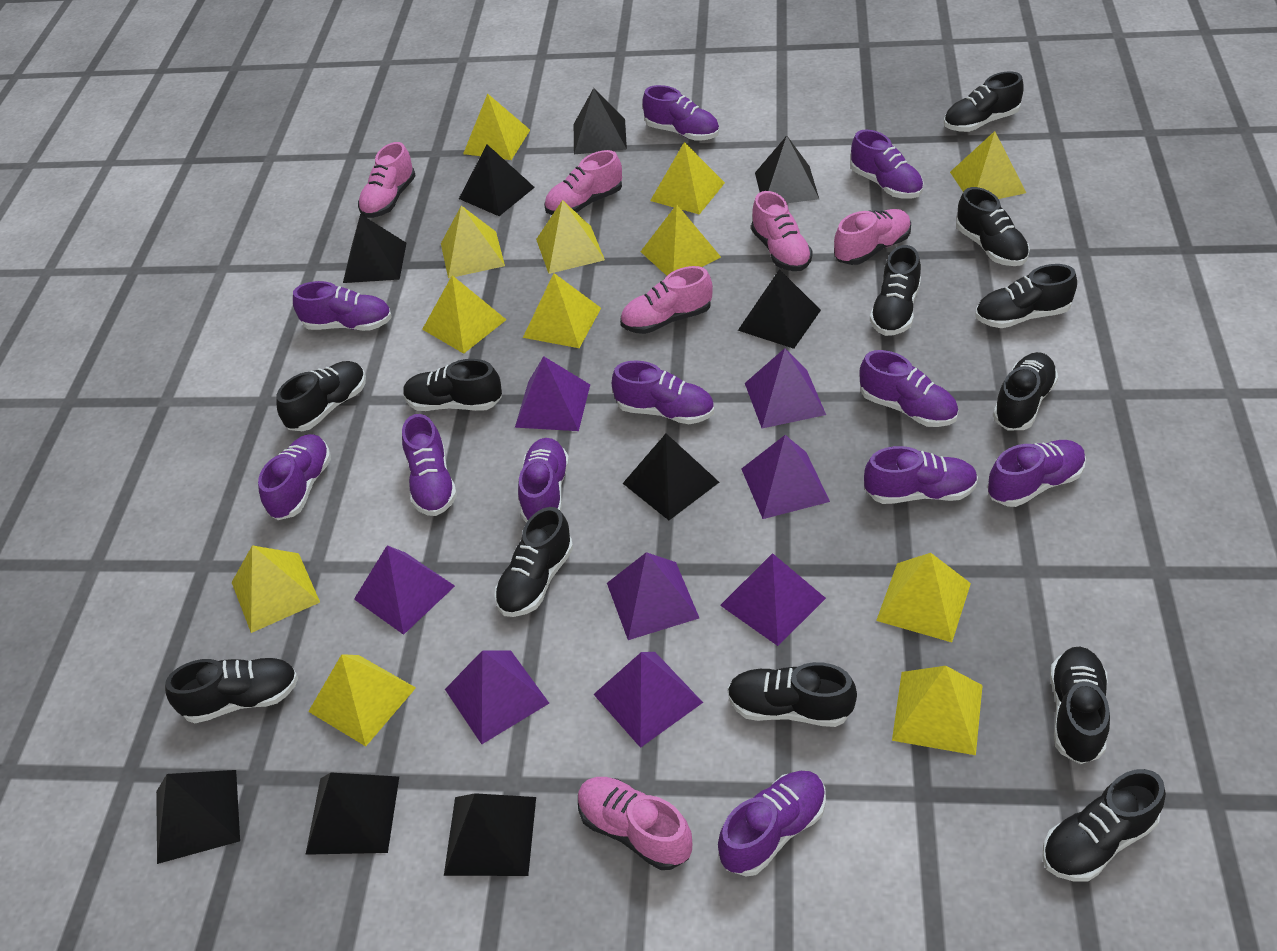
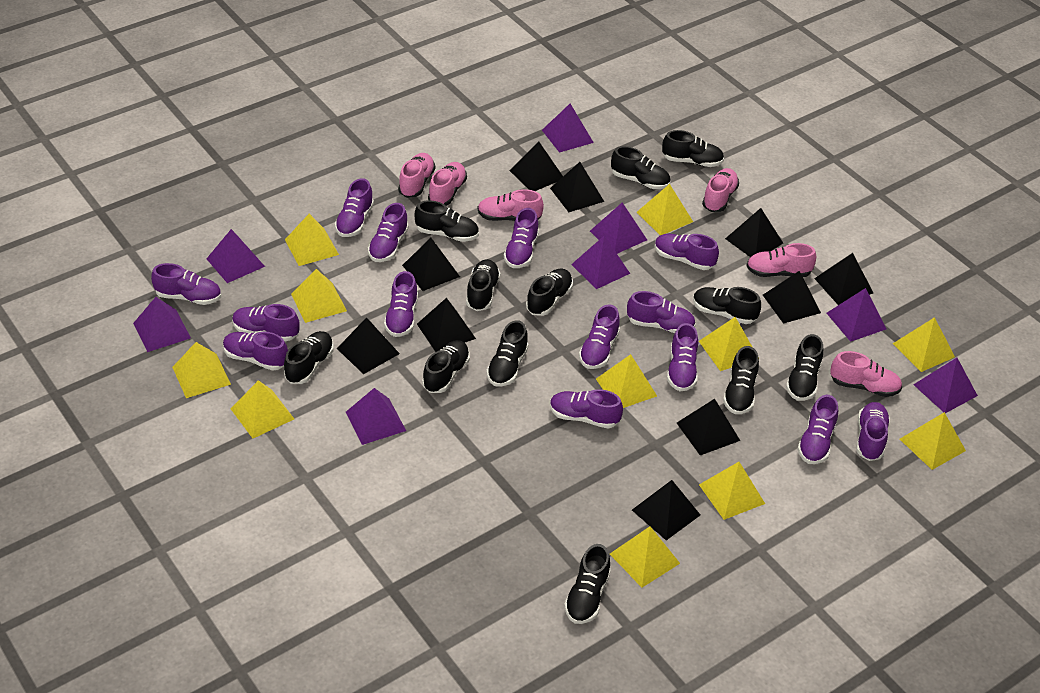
black pyramid: [156,770,240,864] [305,772,399,855] [343,214,406,283] [444,793,536,876] [459,145,535,216] [574,88,627,154] [623,434,719,520] [738,269,821,349] [755,136,819,203] = 9 -> [337,317,400,374] [402,238,460,291] [417,298,476,352] [509,142,563,191] [550,162,604,212] [632,480,700,540] [677,399,740,455] [725,208,783,257] [763,271,821,324] [814,253,873,305] = 10
purple shoe: [258,434,331,520] [293,281,392,331] [402,414,457,516] [518,438,569,522] [612,360,714,424] [642,85,719,141] [718,771,826,876] [851,129,924,199] [859,350,958,427] [864,446,978,504] [987,440,1086,507] = 11 -> [151,263,221,305] [223,332,288,371] [232,304,300,341] [335,178,374,237] [368,203,409,262] [384,271,418,337] [504,208,539,268] [550,389,623,429] [579,304,620,369] [627,291,696,333] [655,234,719,270] [667,323,698,391] [797,395,838,464] [856,402,890,461] = 14
yellow pyramid: [232,545,320,633] [308,654,416,746] [422,275,506,354] [441,206,505,278] [463,93,530,160] [523,273,601,348] [536,200,605,274] [640,204,721,276] [650,142,725,214] [876,553,971,642] [892,666,983,755] [950,131,1026,199] = 12 -> [172,342,231,398] [231,380,294,438] [285,214,339,266] [291,269,347,323] [596,354,657,408] [610,527,680,588] [637,184,693,235] [699,317,752,371] [699,462,765,520] [893,317,955,372] [900,412,966,470] = 11

